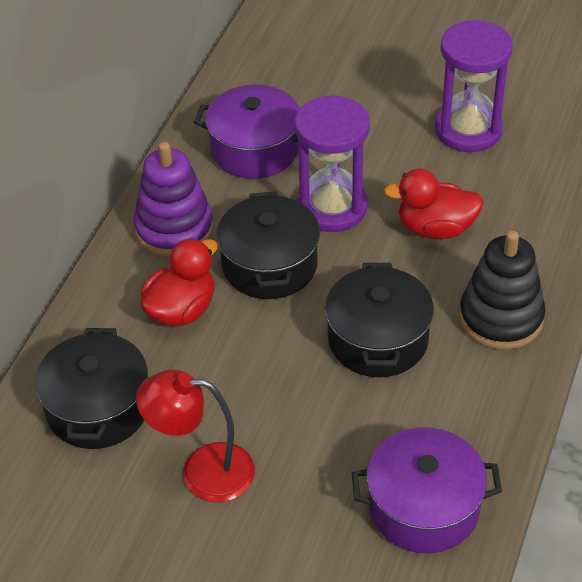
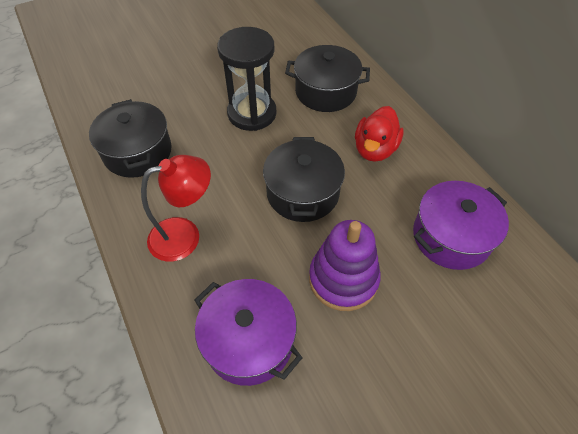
black hourglass: none = 0 -> [217,27,276,131] = 1
black stacking toy: [459,231,545,350] = 1 -> none = 0
purple hourglass: [295,95,370,232] [435,20,513,152] = 2 -> none = 0
red duck: [140,238,218,326] [384,169,484,239] = 2 -> [355,106,404,162] = 1

